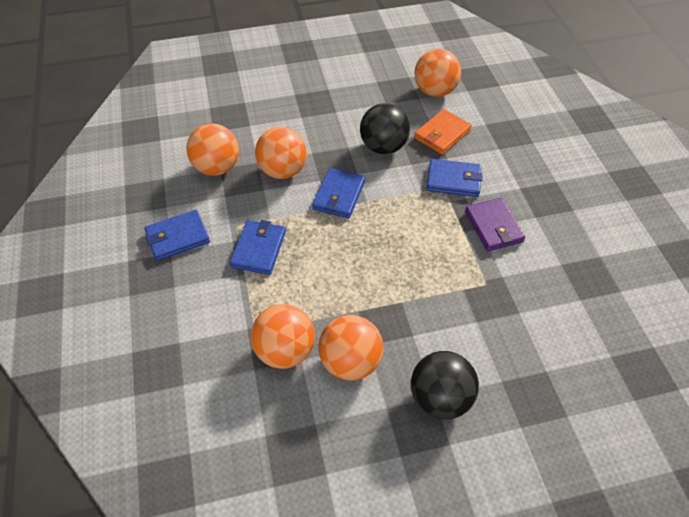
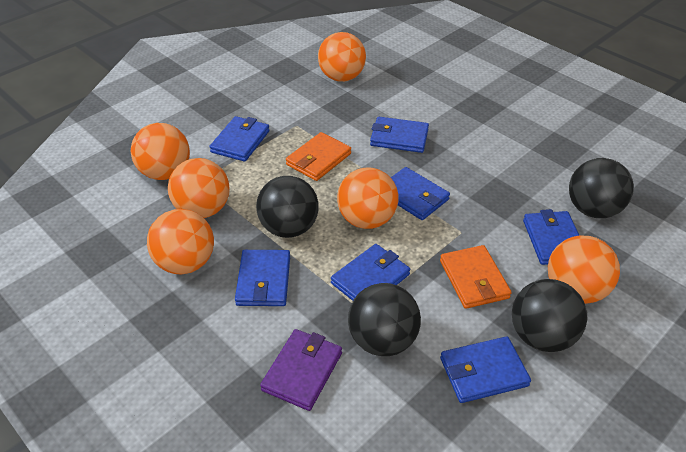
black ball: [360,103,410,154] [411,351,479,420] = 2 -> [256,176,319,238] [348,283,421,356] [512,279,587,352] [569,158,634,218] = 4
blue wallet: [144,210,210,261] [230,220,286,275] [312,168,365,218] [427,159,483,197] = 4 -> [210,116,270,162] [235,250,290,306] [331,244,410,301] [370,117,429,153] [391,167,450,220] [440,336,531,403] [523,209,580,265] = 7
orange ball: [186,123,239,176] [251,304,315,369] [255,127,307,179] [318,315,383,381] [415,49,461,97] = 5 -> [131,123,190,180] [147,209,214,274] [168,158,230,218] [318,32,366,82] [337,168,399,229] [548,236,620,304] = 6
orange wallet: [414,109,472,155] = 1 -> [286,132,351,181] [440,245,512,309] = 2

